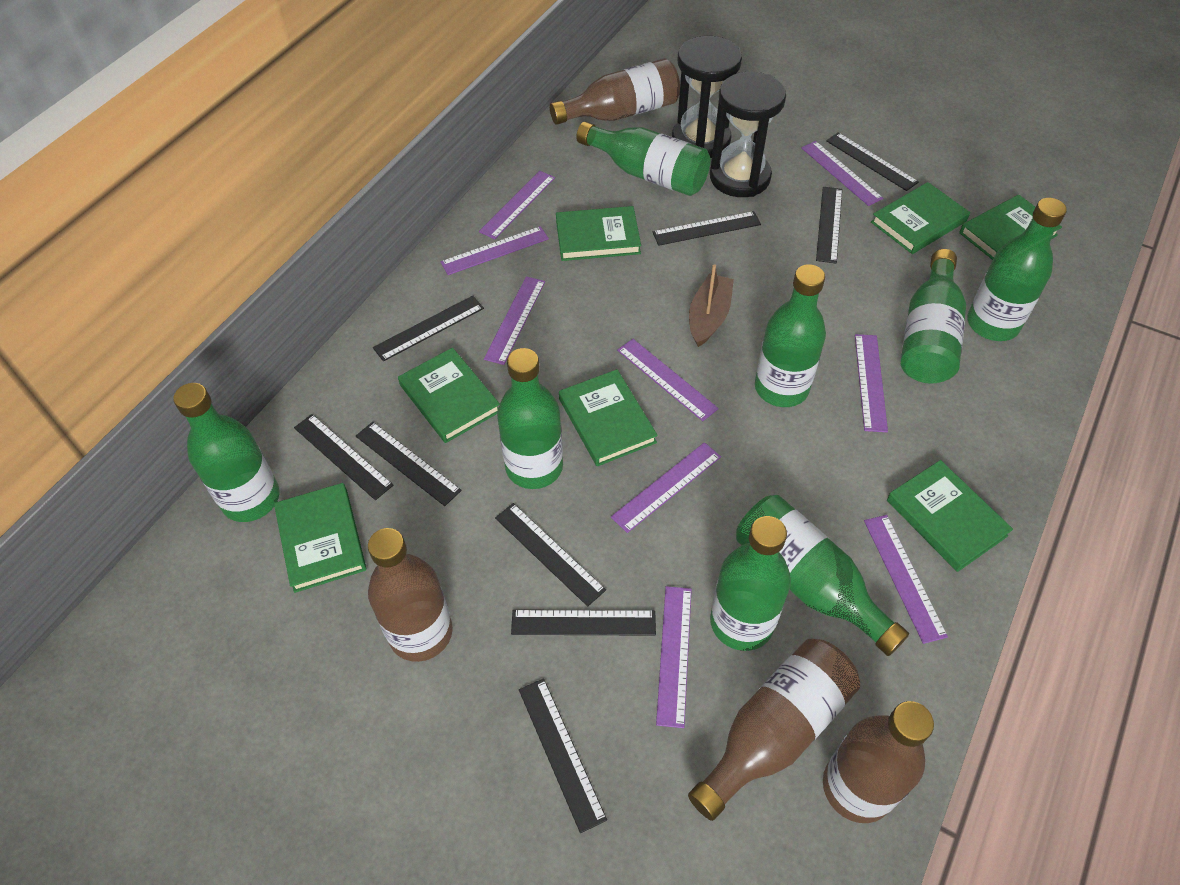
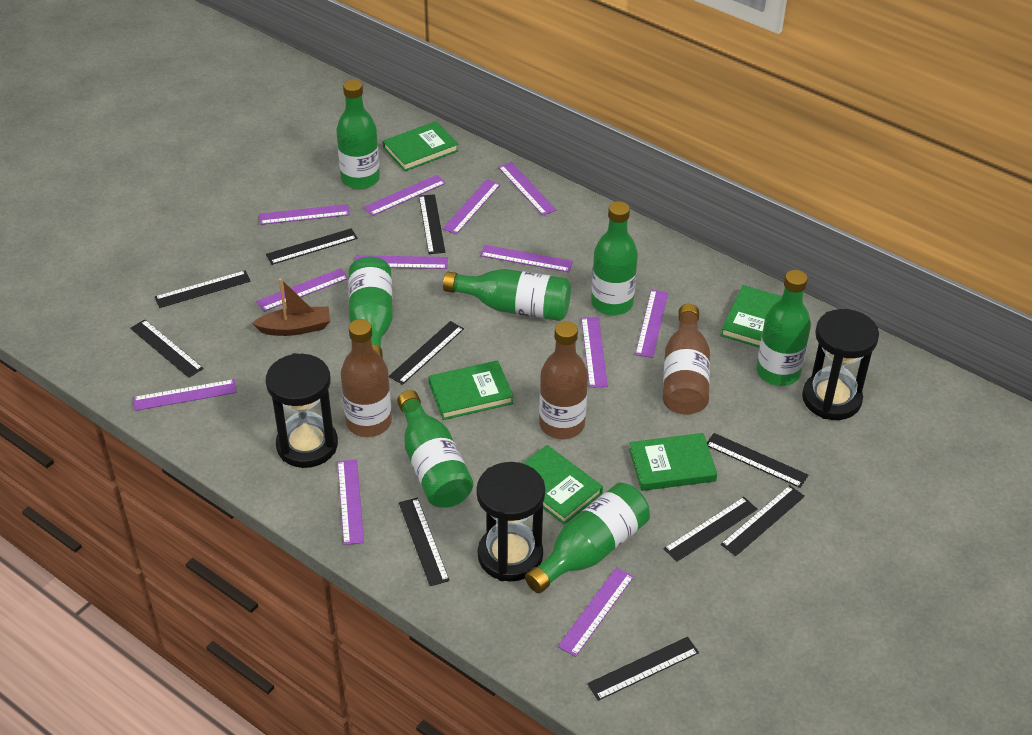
black hourglass: [672,36,742,158] [710,72,786,197] = 2 -> [266,353,338,468] [476,462,545,582] [802,309,879,420] = 3
black ruler: [294,414,394,500] [356,422,462,506] [373,296,484,361] [495,503,606,606] [511,610,656,636] [519,678,607,833] [653,211,761,246] [816,187,842,263] [826,133,919,191] = 9 -> [130,319,203,378] [155,271,251,308] [266,228,358,265] [389,321,464,385] [399,498,450,586] [419,194,445,254] [587,637,699,701] [664,497,757,562] [707,433,808,488] [721,485,805,556] = 10
brown bottle: [368,528,453,662] [550,58,680,125] [688,639,860,821] [823,701,934,823] = 4 -> [341,319,392,437] [539,321,588,439] [663,304,710,415] = 3
green book: [274,483,366,593] [398,348,500,443] [556,206,641,261] [559,369,658,466] [871,182,970,254] [887,460,1013,572] [959,195,1062,260] = 7 -> [383,121,458,171] [429,360,514,420] [523,445,603,525] [629,433,717,491] [720,285,782,347] = 5
green bottle: [173,383,280,522] [497,348,563,489] [576,121,710,196] [710,516,791,651] [736,495,909,656] [755,264,826,407] [901,249,966,384] [967,198,1067,341] = 8 -> [336,79,380,189] [348,256,393,358] [397,390,473,508] [443,269,571,321] [525,483,650,593] [591,201,638,315] [757,270,811,386] = 7
purple ruler: [441,226,549,275] [479,171,555,239] [484,276,545,365] [611,442,721,533] [617,339,719,421] [656,586,692,728] [801,141,883,206] [855,334,888,432] [864,515,948,644] = 9 -> [133,379,237,411] [256,268,349,312] [259,204,350,225] [338,459,364,545] [355,255,448,269] [363,175,446,216] [443,179,501,234] [480,245,573,272] [498,162,556,216] [558,567,634,657] [581,317,608,388] [635,289,668,358] = 12

